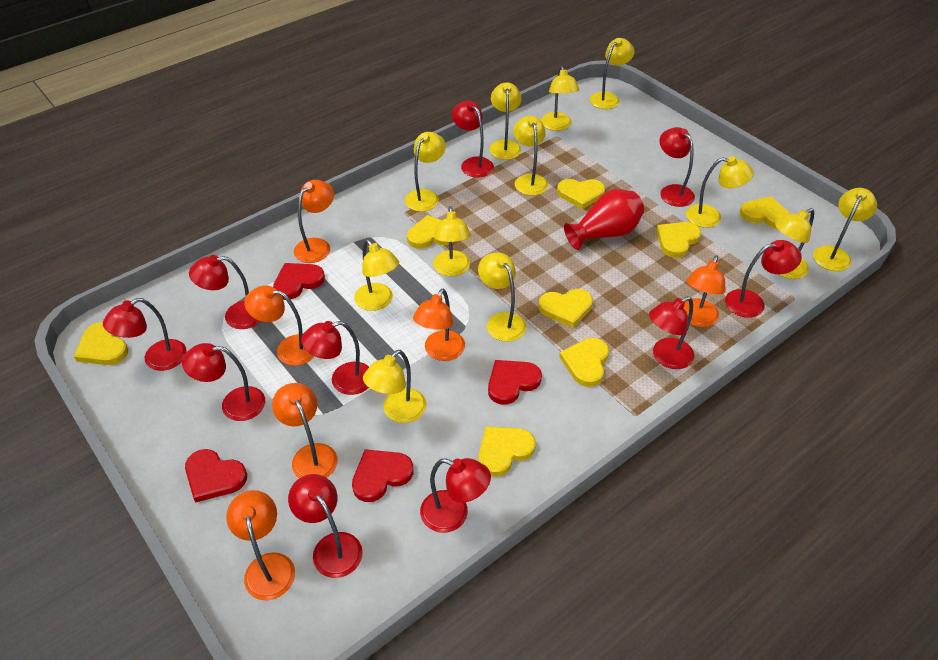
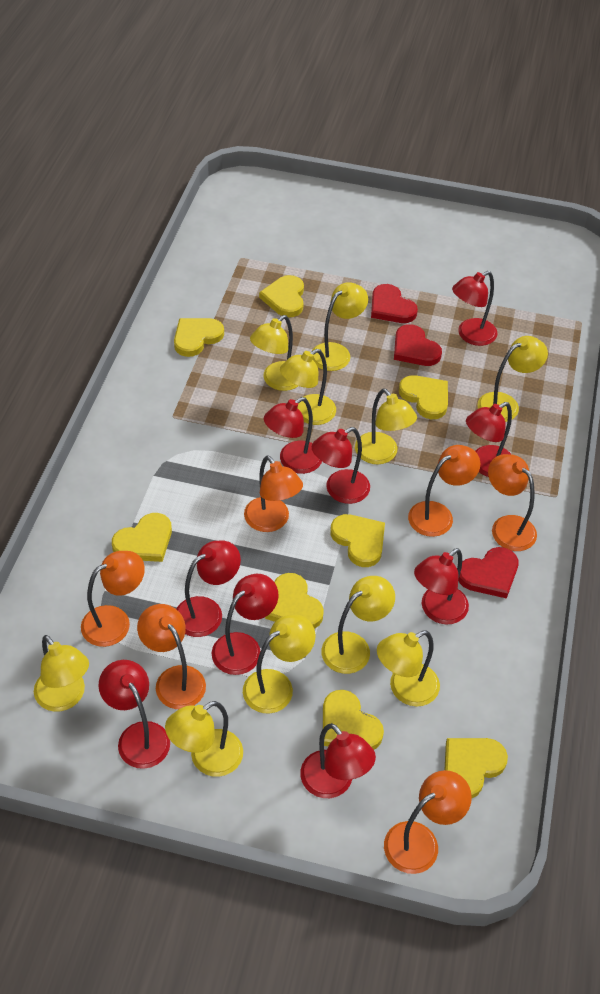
red heart: [185,449,247,502] [273,263,325,300] [352,449,414,502] [488,360,542,405] = 4 -> [371,284,418,323] [394,324,442,366] [458,547,518,599] = 3
red lamp: [103,298,187,371] [182,343,265,421] [189,255,261,329] [288,474,363,578] [301,321,369,395] [420,458,491,533] [452,101,494,178] [649,296,694,369] [660,127,695,207] [725,240,802,318] = 10 -> [98,660,170,769] [176,541,241,637] [212,574,278,675] [264,397,322,474] [300,723,376,798] [311,427,370,504] [414,548,469,625] [452,271,497,346] [466,402,512,477] = 9
red vase: [564,189,644,250] = 1 -> none = 0
yellow lamp: [354,239,399,311] [363,350,426,423] [405,132,446,212] [433,206,471,276] [478,253,527,342] [489,82,522,160] [513,116,548,196] [541,66,580,131] [590,38,634,109] [686,156,754,228] [775,208,814,279] [813,188,877,271] = 12 -> [34,635,89,712] [165,701,243,777] [243,614,316,713] [250,315,298,391] [280,349,336,425] [311,282,368,371] [321,576,395,674] [355,388,417,464] [377,631,440,707] [478,336,548,422] = 10

